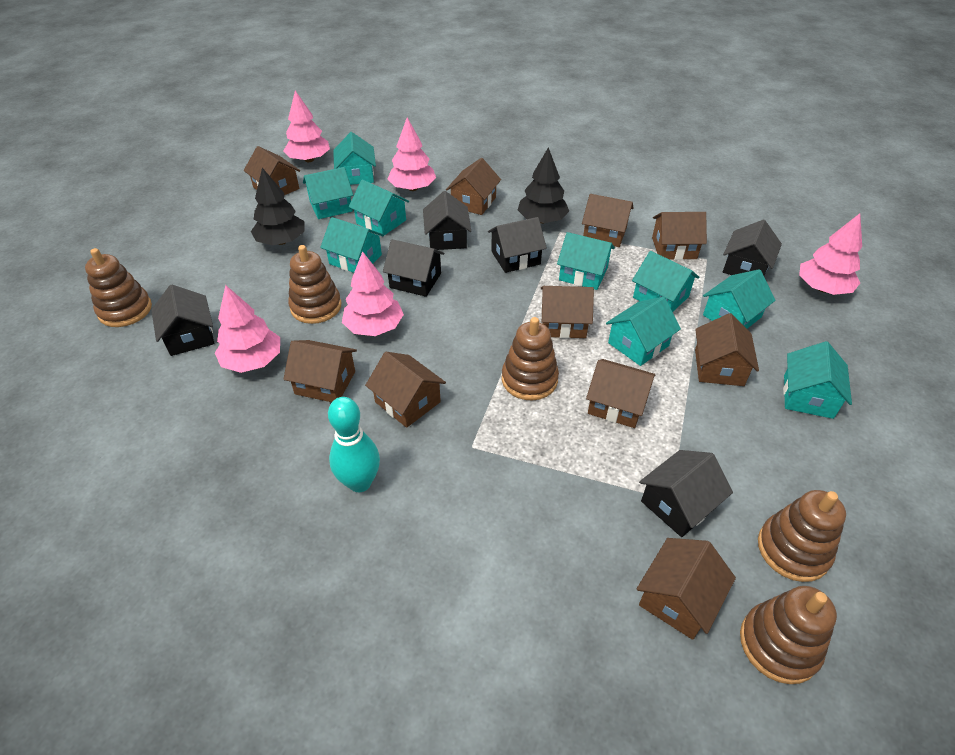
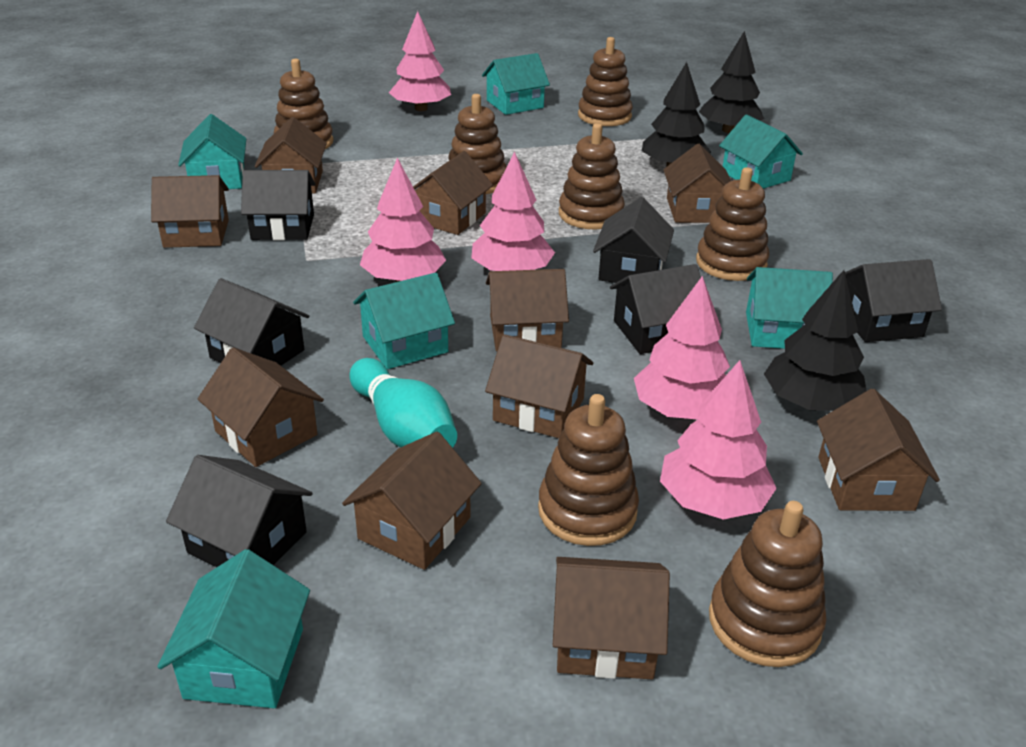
black tree: [251,168,305,245] [518,147,569,224] = 2 -> [642,62,711,167] [699,31,764,133] [764,270,867,411] = 3
brown stacking toy: [85,248,152,327] [288,245,341,324] [502,317,559,400] [740,586,837,684] [758,490,846,582] = 5 -> [274,59,334,149] [448,94,507,194] [538,394,639,546] [559,123,625,229] [578,37,633,126] [696,167,769,281] [709,501,826,667] = 7
turquoise house: [303,167,353,219] [320,217,384,273] [333,132,376,185] [349,180,409,235] [557,232,615,290] [606,297,681,366] [632,251,700,312] [703,269,776,329] [783,341,852,419] = 9 -> [157,549,310,708] [178,114,246,189] [353,273,455,369] [482,53,550,115] [719,114,803,189] [746,267,833,349] = 6

